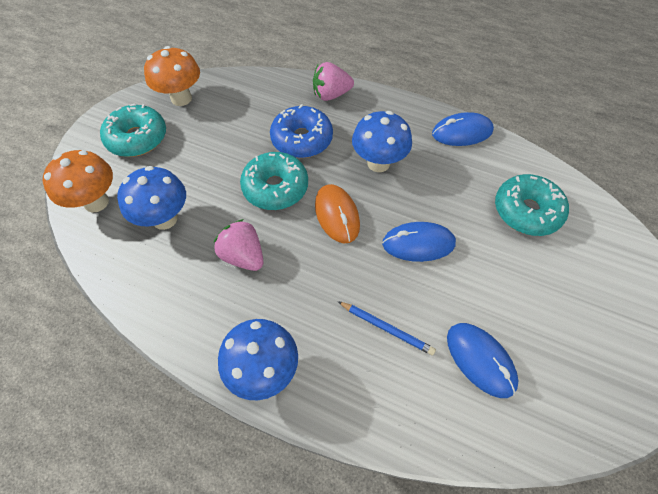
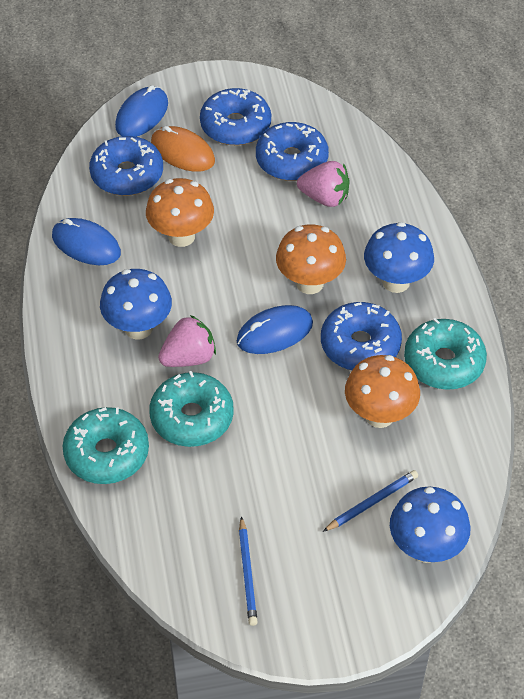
blue donut: [270,104,333,158] = 1 -> [89,136,163,196] [200,88,271,145] [256,122,329,181] [321,302,402,370] = 4
blue pencil: [338,301,436,355] = 1 -> [239,516,258,626] [323,470,418,532] = 2
orange mushroom: [42,150,113,212] [144,46,200,106] = 2 -> [146,178,214,247] [276,224,346,294] [345,355,420,428] = 3

